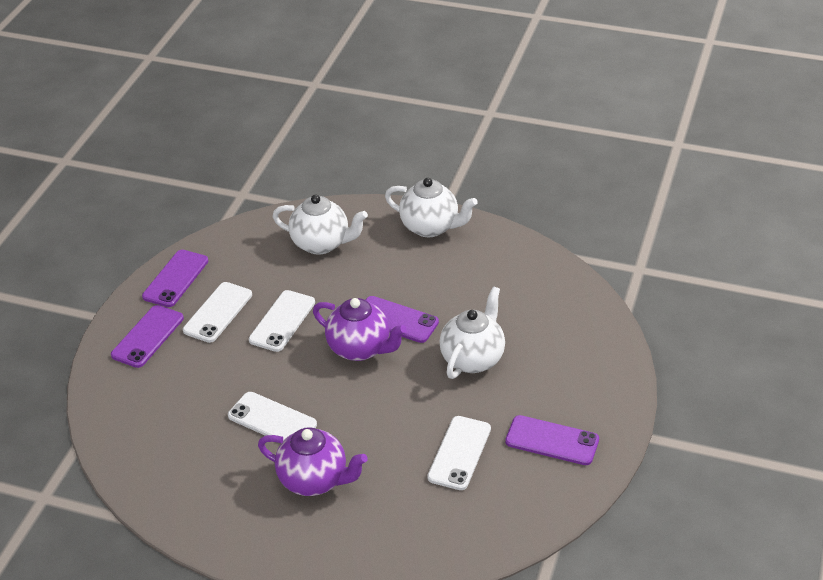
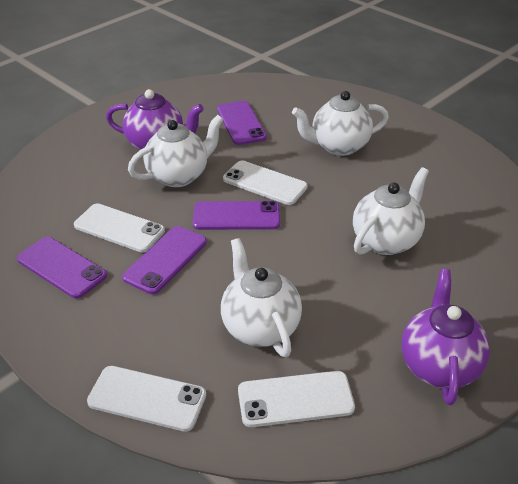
white teapot: [272,194,368,255] [385,178,478,237] [439,286,505,379] = 3 -> [128,115,224,187] [221,238,302,357] [292,91,389,156] [353,167,429,255] = 4

